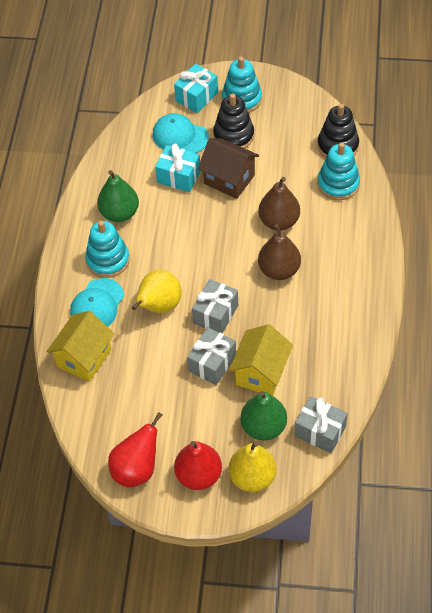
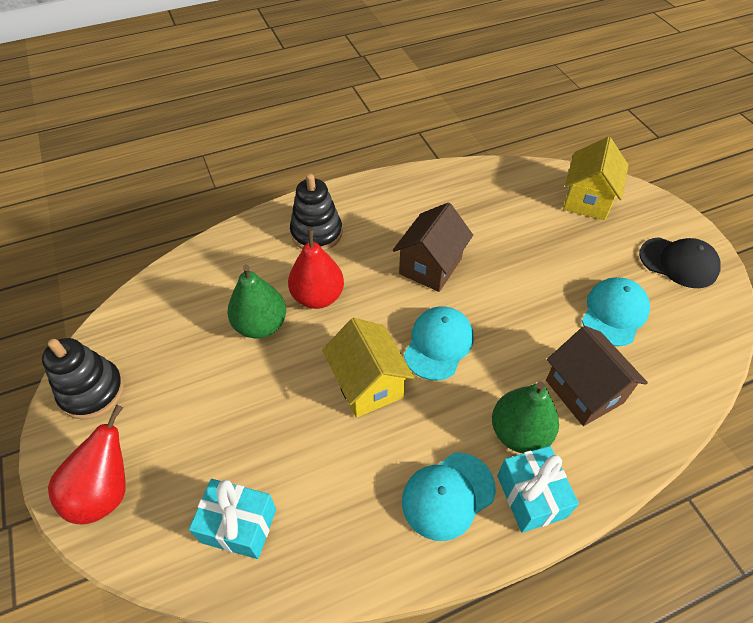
black cap: none = 0 -> [639,237,721,288] = 1
brown house: [198,138,259,199] = 1 -> [393,202,473,292] [546,326,648,426] = 2
brown pear: [258,177,300,231] [258,224,301,280] = 2 -> none = 0
grey gift: [187,327,236,385] [192,279,238,334] [295,396,348,453] = 3 -> none = 0
turquoise cap: [70,278,124,327] [153,113,209,153] = 2 -> [402,453,496,541] [404,306,474,380] [582,277,650,346] = 3
turquoise stacking toy: [85,221,130,278] [222,56,262,113] [317,142,360,200] = 3 -> none = 0
yellow pear: [132,270,181,313] [229,441,276,492] = 2 -> none = 0

